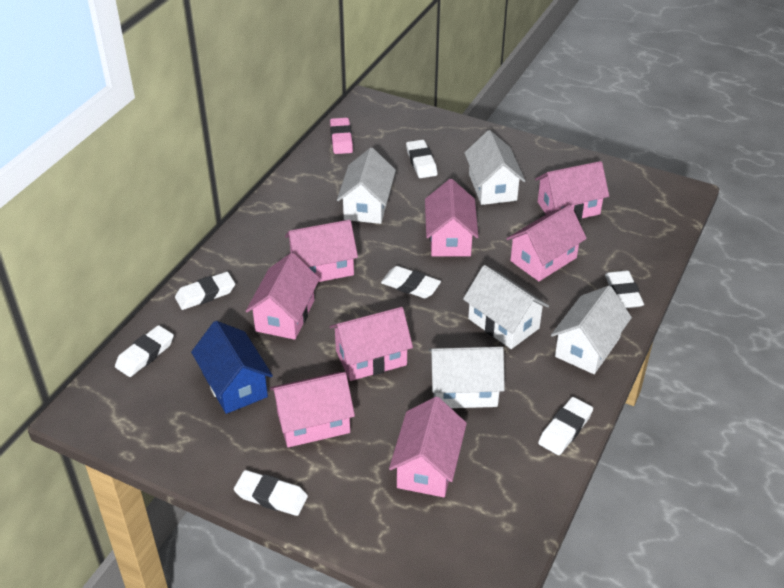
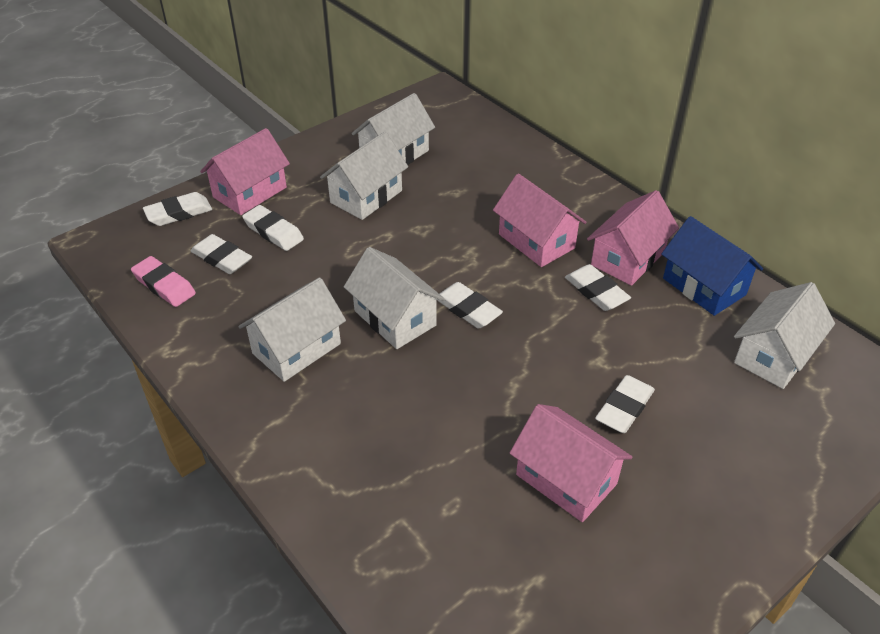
pink house: [246,253,320,340] [270,372,355,447] [285,220,358,282] [330,307,413,381] [389,397,467,497] [425,179,478,256] [506,205,587,281] [535,161,609,220] = 8 -> [200,128,290,215] [493,174,587,267] [510,404,632,522] [587,190,679,286] = 4
white eraser: [115,325,174,377] [175,272,235,310] [234,470,308,516] [381,266,441,298] [406,140,437,178] [538,397,593,455] [605,270,644,308] = 7 -> [143,192,212,226] [191,234,252,274] [242,205,304,251] [436,282,503,328] [565,264,631,311] [595,375,655,433] = 6

